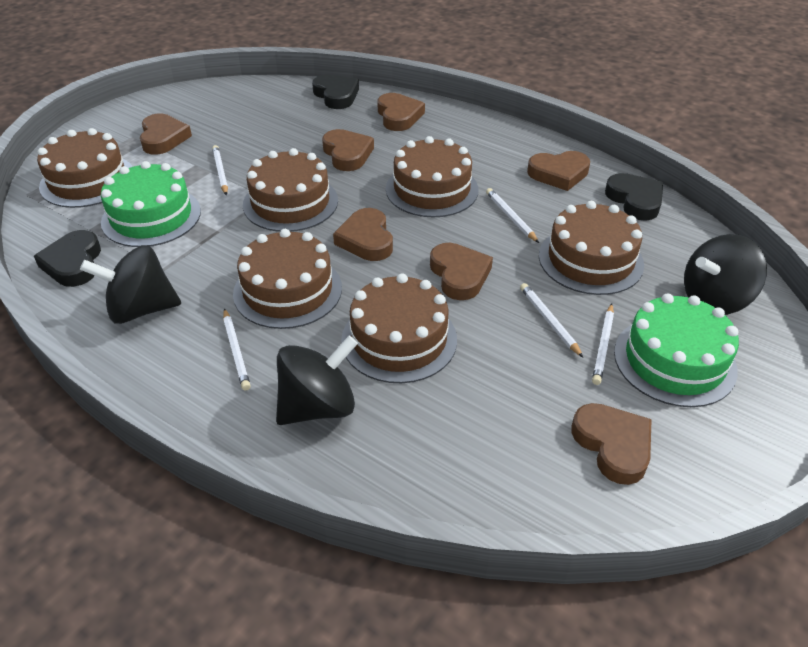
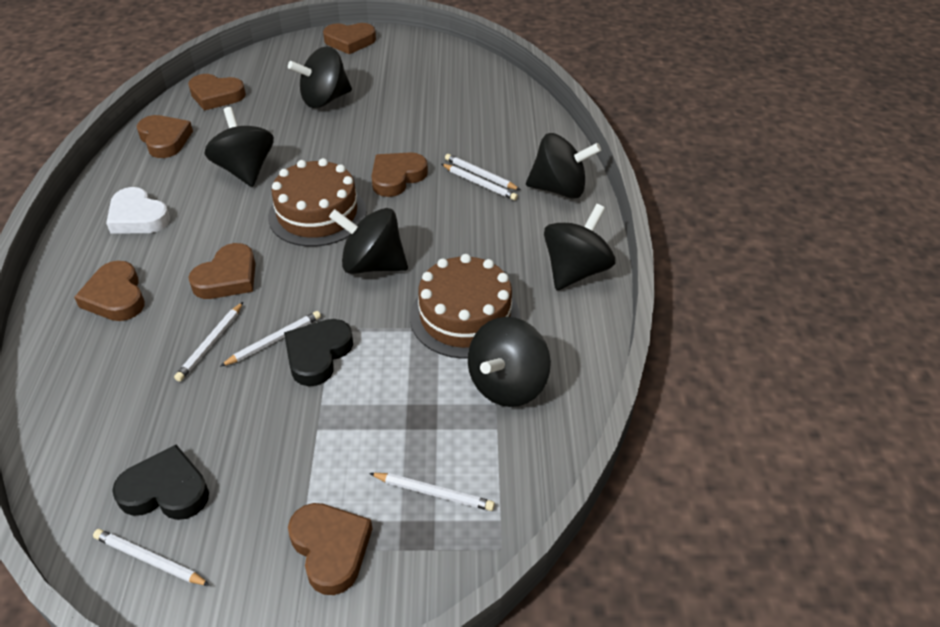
black heart: [34,230,101,287] [312,74,359,109] [605,173,663,221] = 3 -> [112,445,209,520] [284,319,353,386] = 2
black spinning top: [80,245,181,324] [276,336,358,425] [684,234,767,315] = 3 -> [204,107,274,187] [288,46,352,108] [329,208,408,274] [468,317,551,407] [526,133,601,199] [544,204,616,290] = 6
brown cake: [37,128,133,208] [233,229,342,329] [243,148,338,232] [341,273,457,383] [386,136,478,217] [539,201,644,295] = 6 -> [268,158,367,247] [410,254,520,359] = 2
green cake: [101,161,201,247] [614,294,739,407] = 2 -> none = 0
white heart: none = 0 -> [106,187,170,234] = 1
white pencil: [212,145,228,195] [223,308,251,390] [486,188,539,243] [520,283,583,357] [592,304,614,385] = 5 -> [93,529,210,586] [174,302,243,382] [220,311,321,367] [369,473,495,511] [442,164,518,200] [445,154,520,190] = 6

